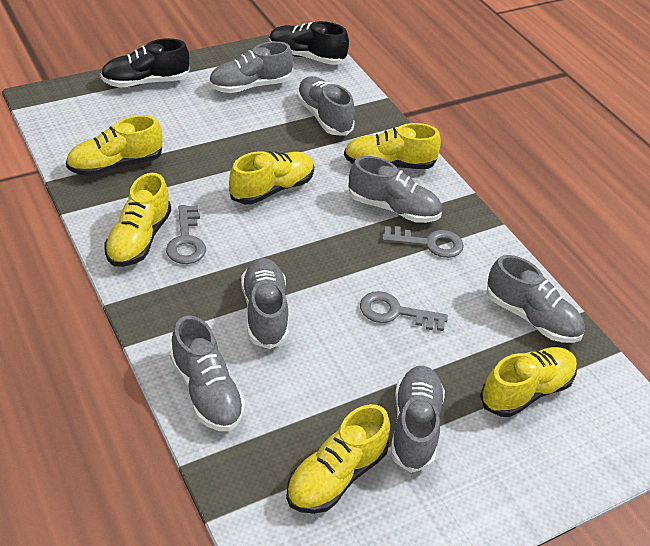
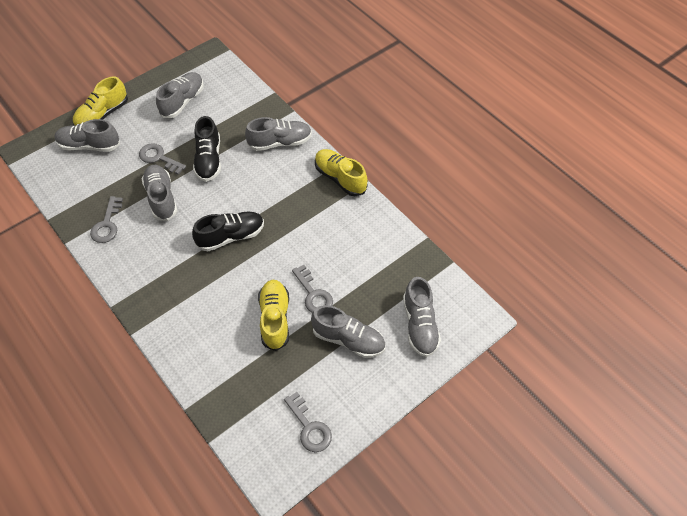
grey key: [166,205,206,264] [360,291,448,331] [382,226,464,258] = 3 -> [90,196,123,243] [139,143,186,175] [284,392,332,452] [292,265,333,313] = 4
grey shoe: [170,315,245,431] [209,41,293,93] [241,258,289,349] [296,76,355,136] [348,156,442,223] [391,366,445,473] [487,255,585,343] = 7 -> [55,119,120,152] [142,165,177,221] [156,72,204,118] [245,117,312,151] [311,305,385,358] [403,277,441,357] = 6
yellow shoe: [66,115,163,176] [105,173,171,267] [229,151,314,205] [286,404,390,514] [344,123,441,169] [480,347,577,417] = 6 -> [73,76,128,125] [258,280,289,351] [315,149,368,196] = 3

